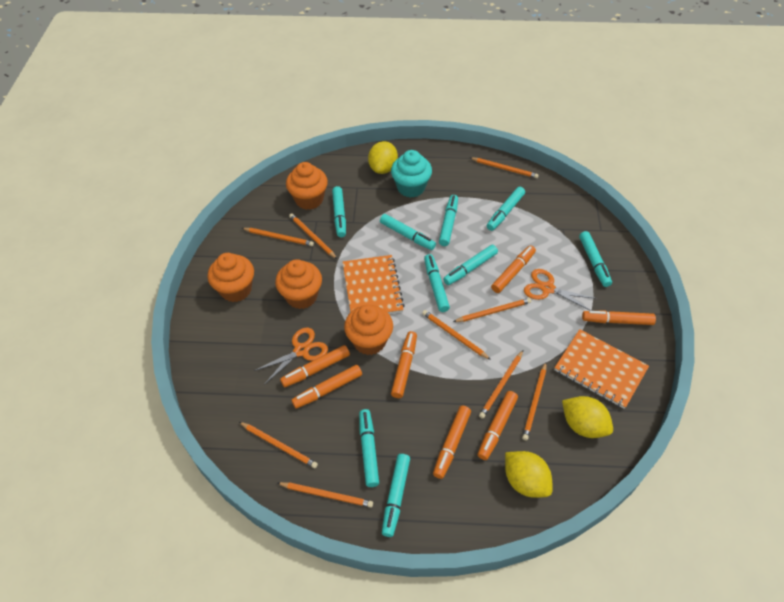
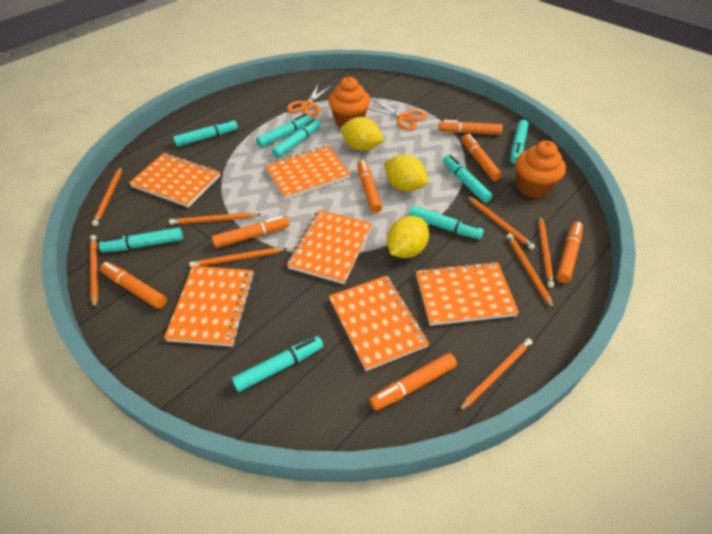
orange cupcake: [208,253,254,302] [275,259,322,309] [286,162,328,210] [344,305,393,355] = 4 -> [328,77,370,127] [516,140,566,198] = 2
orange notebook: [343,255,405,314] [554,329,649,409] = 2 -> [129,153,220,208] [164,266,255,347] [265,146,351,199] [287,210,372,284] [329,276,429,371] [416,261,519,326] = 6
orange pencil: [239,422,318,468] [242,228,314,246] [277,482,373,507] [289,213,337,259] [422,310,491,360] [453,298,532,322] [470,158,539,178] [479,350,523,419] [522,362,546,440] = 9 -> [90,235,98,309] [92,166,122,226] [169,212,261,225] [189,248,287,268] [458,338,533,412] [467,196,535,250] [507,233,554,309] [538,216,554,288] = 8
turquoise cupcake: [391,150,432,198] = 1 -> none = 0
turquoise marker: [332,186,346,237] [359,409,379,487] [380,214,436,250] [382,454,410,537] [424,254,450,312] [439,195,458,246] [443,245,498,285] [487,187,525,231] [579,231,612,287] = 9 -> [99,228,183,252] [173,119,238,147] [232,336,323,392] [256,114,312,147] [272,119,321,158] [409,206,484,239] [443,155,492,203] [510,120,529,164] = 8

